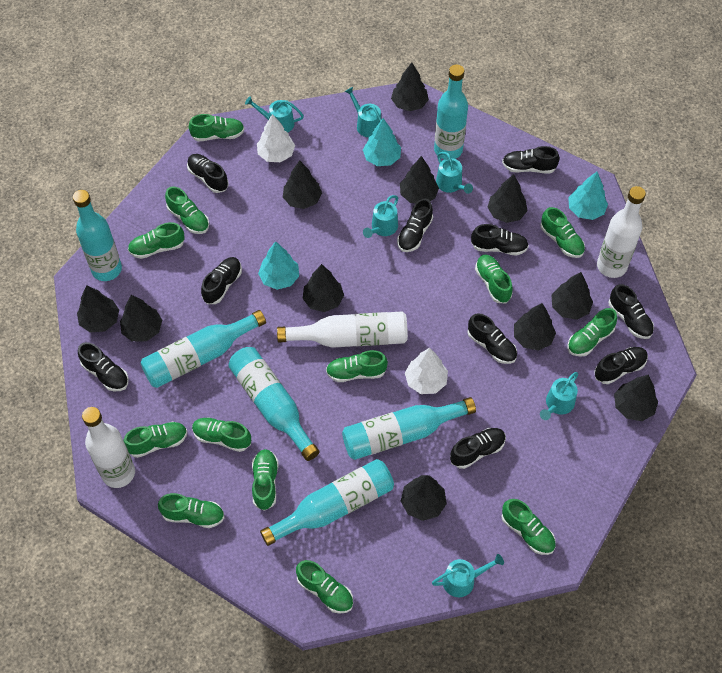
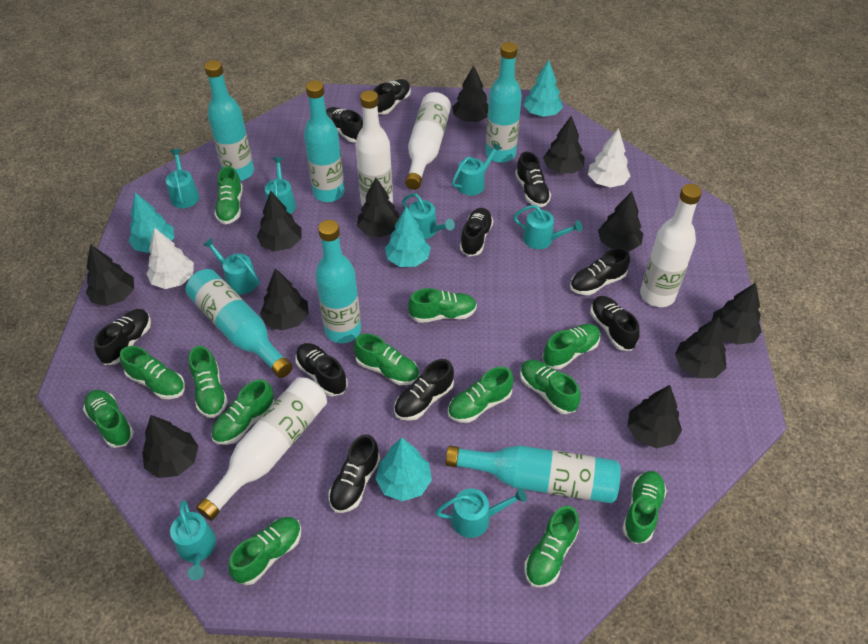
turquoise tree: [258,241,299,290] [363,118,401,166] [568,172,608,220] = 3 -> [128,192,175,253] [375,437,432,501] [385,207,431,267] [524,60,563,117] = 4
turquoise watering can: [245,96,304,133] [345,87,382,137] [363,195,398,238] [432,554,504,597] [436,152,473,194] [540,372,578,420] = 6 -> [166,149,199,208] [170,500,216,580] [203,238,260,295] [265,157,296,214] [402,193,455,239] [435,488,527,538] [452,143,503,195] [513,205,582,249] = 8
white bottle: [82,407,135,488] [277,311,408,348] [597,186,646,278] = 3 -> [196,377,327,521] [355,90,393,207] [405,92,451,190] [640,184,702,307] = 4

